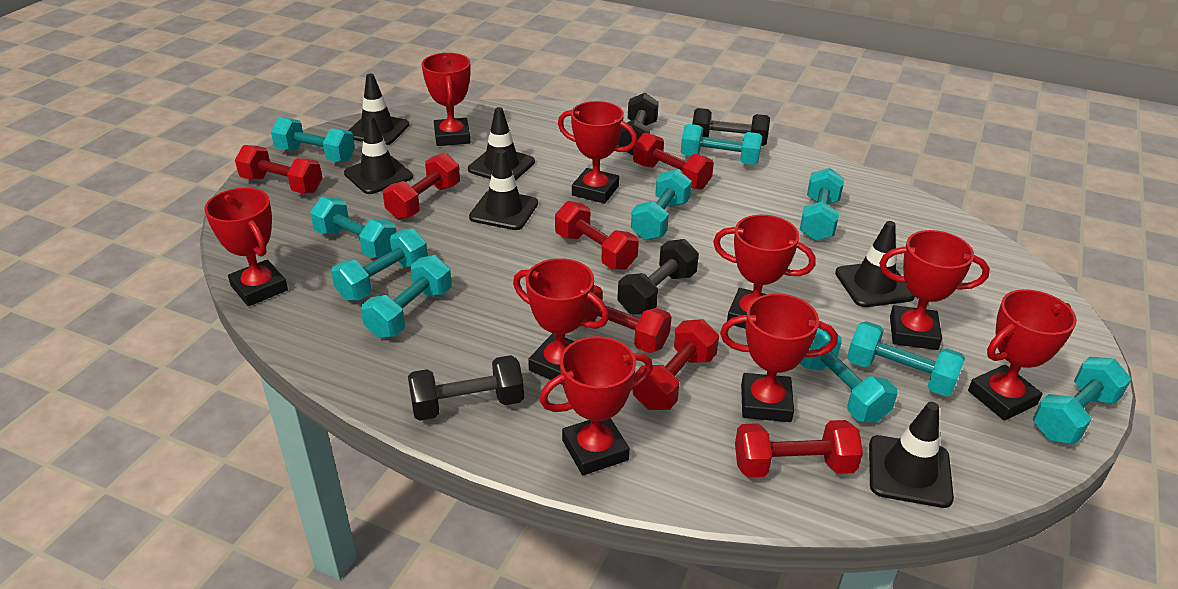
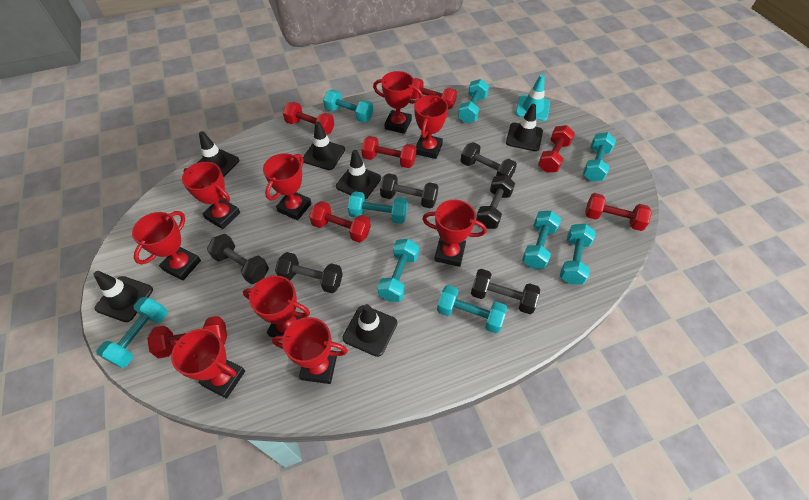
black dumbbell: [408,355,524,420] [617,239,699,315] [618,93,659,155] [692,108,770,146] = 4 -> [207,234,269,284] [275,252,343,293] [380,173,438,209] [460,142,517,179] [471,269,540,314] [476,175,515,229] = 6
turquoise dumbbell: [271,117,355,162] [310,197,397,258] [331,228,428,301] [361,255,452,338] [631,169,692,240] [681,124,763,165] [800,168,844,241] [800,328,897,423] [847,321,965,396] [1033,357,1132,444] = 10 -> [96,297,167,368] [323,90,373,123] [348,191,407,224] [378,239,419,302] [437,285,507,333] [458,79,489,123] [522,211,561,269] [560,224,596,284] [583,132,616,182] = 9
turquoise traffic cone: none = 0 -> [516,75,550,121] = 1

